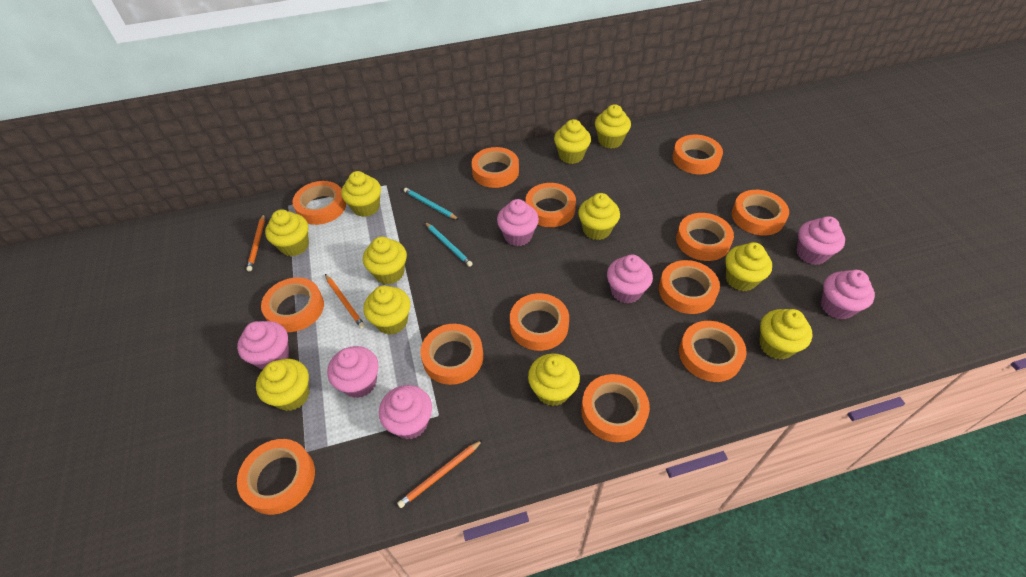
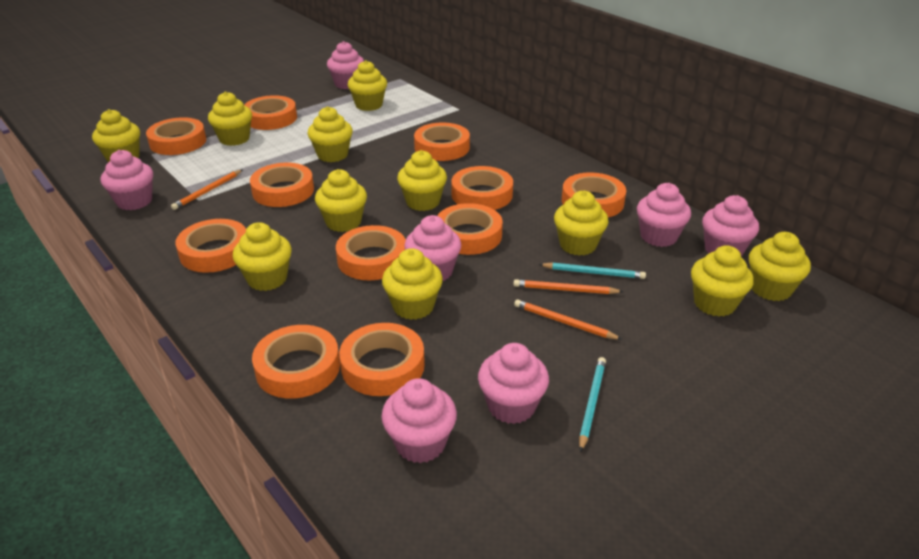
orange tape: [237,439,315,515] [261,277,324,332] [292,181,346,225] [420,324,483,385] [471,147,519,188] [510,293,569,351] [525,183,576,227] [581,374,650,442] [659,260,720,314] [672,135,723,174] [676,213,734,261] [679,321,747,382] [732,190,789,236] = 13 -> [146,117,206,155] [175,219,246,273] [244,95,297,130] [250,163,314,207] [252,325,340,399] [336,225,406,280] [339,323,425,396] [414,123,470,161] [437,203,503,255] [451,166,513,210] [562,172,626,217] = 11

